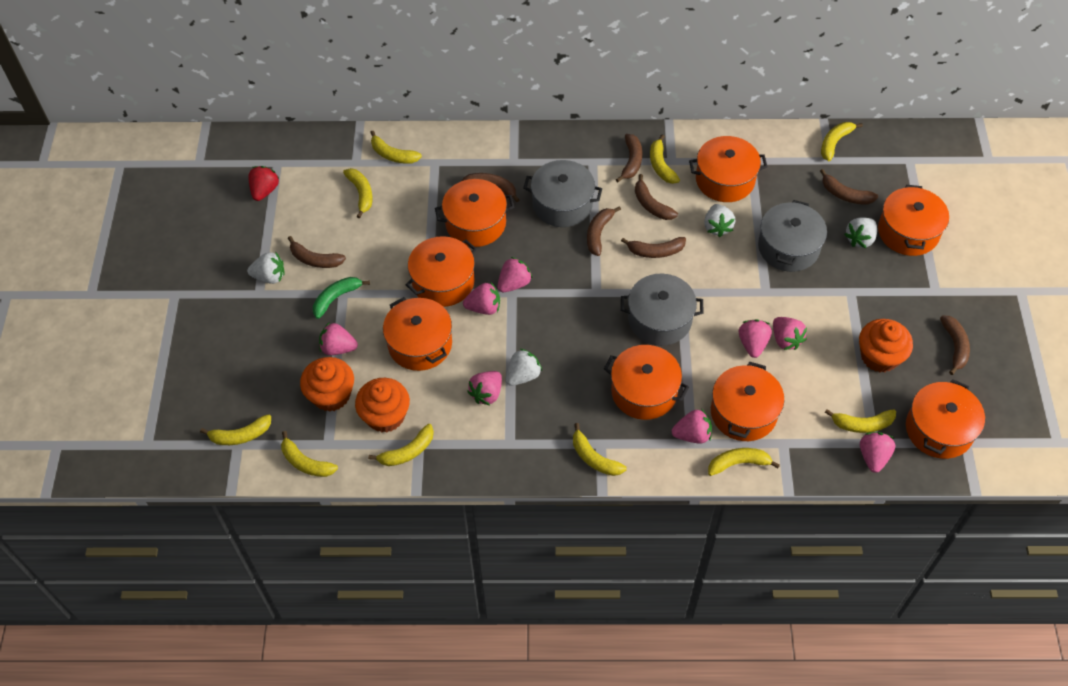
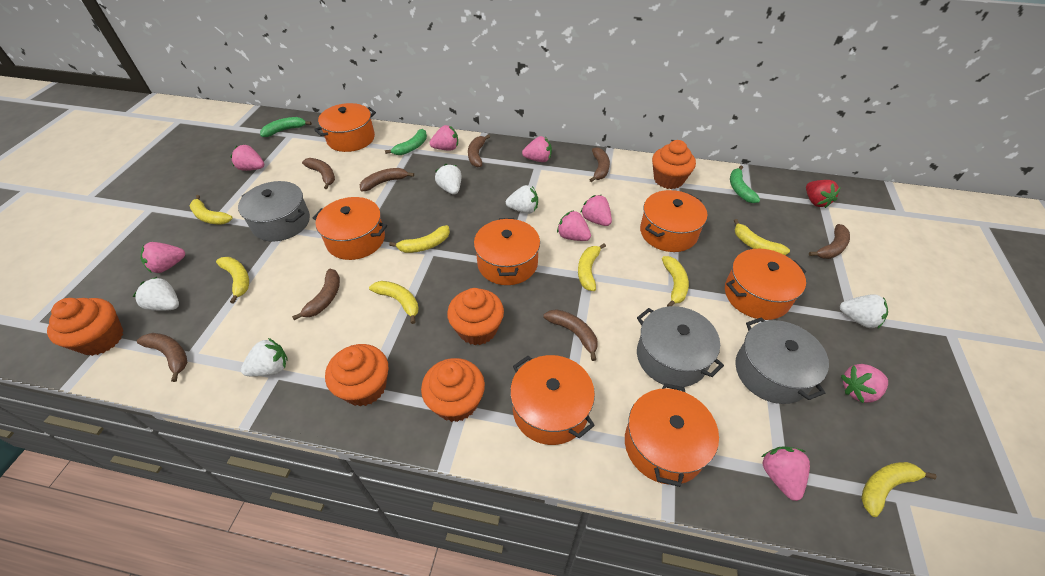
green banana: [313,277,370,319] = 1 -> [260,117,312,137] [385,129,427,155] [730,166,760,203] = 3
orange cupcake: [300,357,354,412] [355,378,410,433] [859,319,913,373] = 3 -> [47,298,123,356] [325,344,388,406] [421,358,485,422] [447,288,504,345] [652,140,696,189] = 5
orange pot: [383,297,452,371] [406,236,477,307] [435,179,514,247] [604,345,689,420] [689,136,767,202] [711,362,784,441] [878,185,949,256] [906,379,985,459] = 8 -> [313,197,387,260] [314,103,376,152] [474,218,540,285] [510,355,595,445] [625,383,719,487] [640,190,707,252] [725,249,806,320] = 7
white strawberry: [247,252,285,284] [505,349,542,386] [704,204,735,237] [844,217,877,248] = 4 -> [133,277,179,311] [241,338,288,376] [435,164,461,195] [506,185,538,214] [840,294,888,328] = 5
yellow banana: [200,414,271,445] [281,431,338,477] [343,168,373,219] [368,424,434,466] [370,131,422,164] [573,423,627,476] [650,134,680,184] [708,448,780,476] [821,122,863,161] [825,409,896,433] = 10 -> [190,195,233,225] [216,257,249,304] [369,281,419,324] [389,225,450,253] [578,243,606,291] [662,256,689,307] [734,219,790,255] [861,462,937,517] = 8

